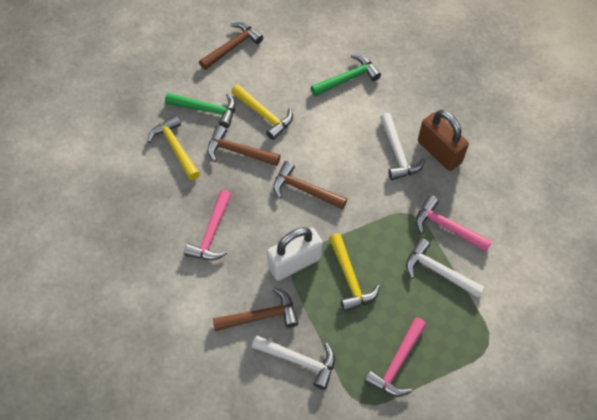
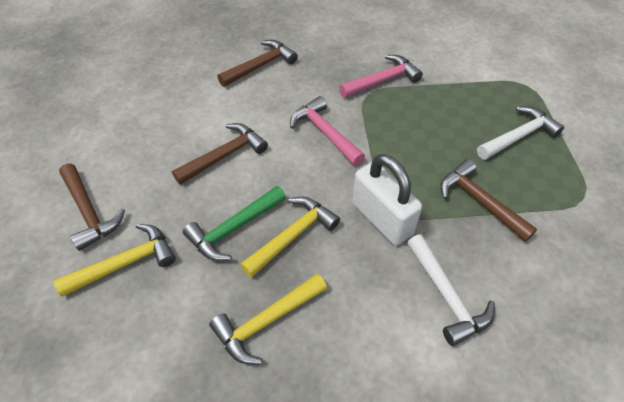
brown padlock: [418,110,469,171] = 1 -> none = 0
green hammer: [165,93,236,128] [311,54,381,97] = 2 -> [183,186,286,261] = 1
pink hammer: [184,190,232,260] [365,317,427,397] [416,195,492,252] = 3 -> [290,96,365,166] [339,55,423,98] = 2
white hammer: [252,335,335,390] [380,113,425,180] [406,238,484,298] = 3 -> [407,234,495,346] [477,106,564,160] = 2

